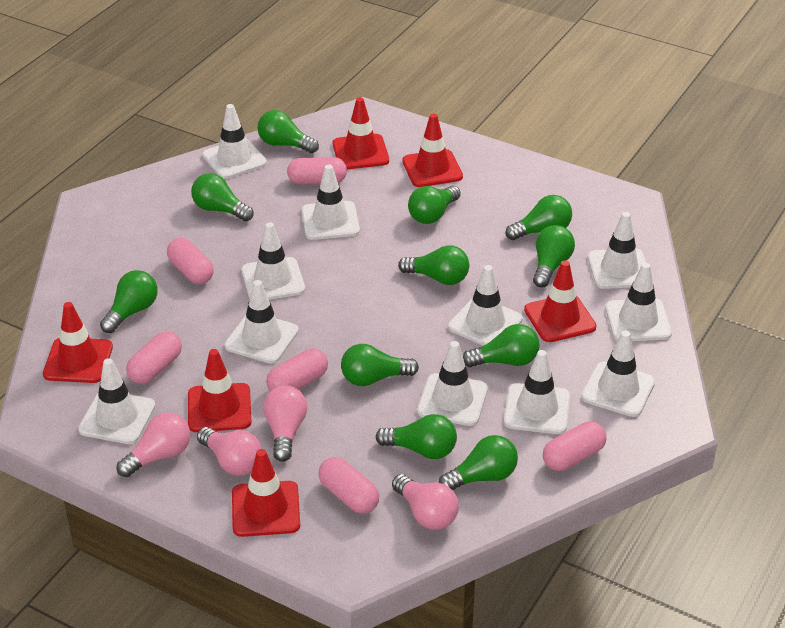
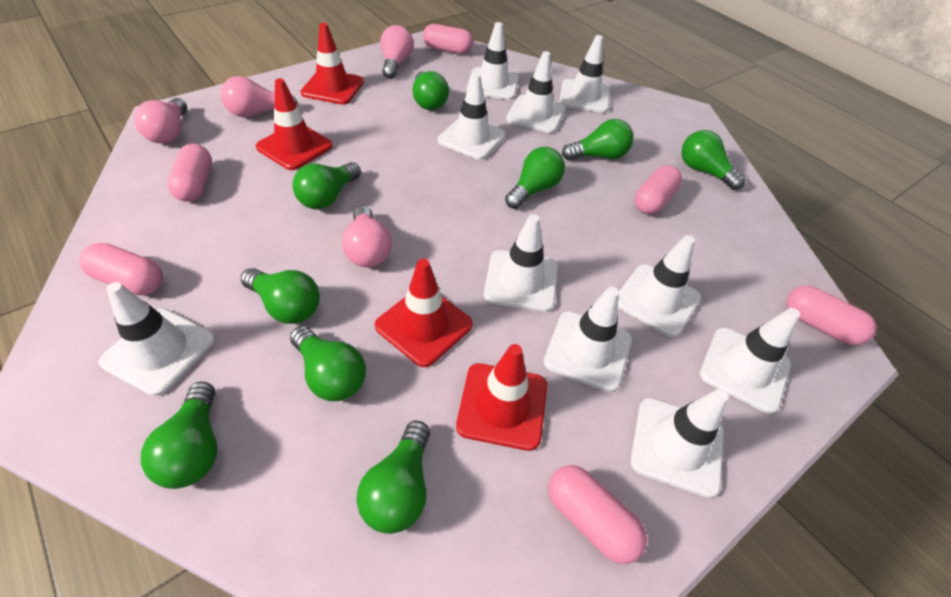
green light bulb: [100,270,158,333] [191,173,254,221] [257,110,319,153] [341,344,419,386] [375,414,457,459] [398,245,469,285] [408,185,461,224] [439,435,518,490] [463,324,539,368] [505,195,572,240] [533,225,575,287] = 11 -> [141,382,217,489] [240,268,320,324] [290,326,366,401] [292,162,361,209] [357,421,430,534] [412,71,449,110] [505,147,565,209] [562,119,634,160] [681,130,745,190] = 9
red traffic cone: [43,302,113,383] [188,349,252,432] [232,449,300,537] [333,97,389,169] [402,114,463,187] [524,260,597,342] = 6 -> [256,78,333,170] [301,23,364,104] [375,259,473,367] [456,344,547,451] = 4
white traffic cone: [78,358,156,444] [202,104,267,179] [225,280,299,363] [241,222,305,300] [301,165,360,240] [417,341,488,426] [448,265,522,346] [504,350,570,434] [581,331,655,417] [588,212,646,289] [605,263,672,341] = 11 -> [99,282,215,396] [438,73,506,160] [467,22,519,100] [484,214,558,312] [506,51,565,133] [544,287,632,392] [559,35,610,113] [618,235,701,337] [630,389,728,498] [700,308,800,414] = 10

